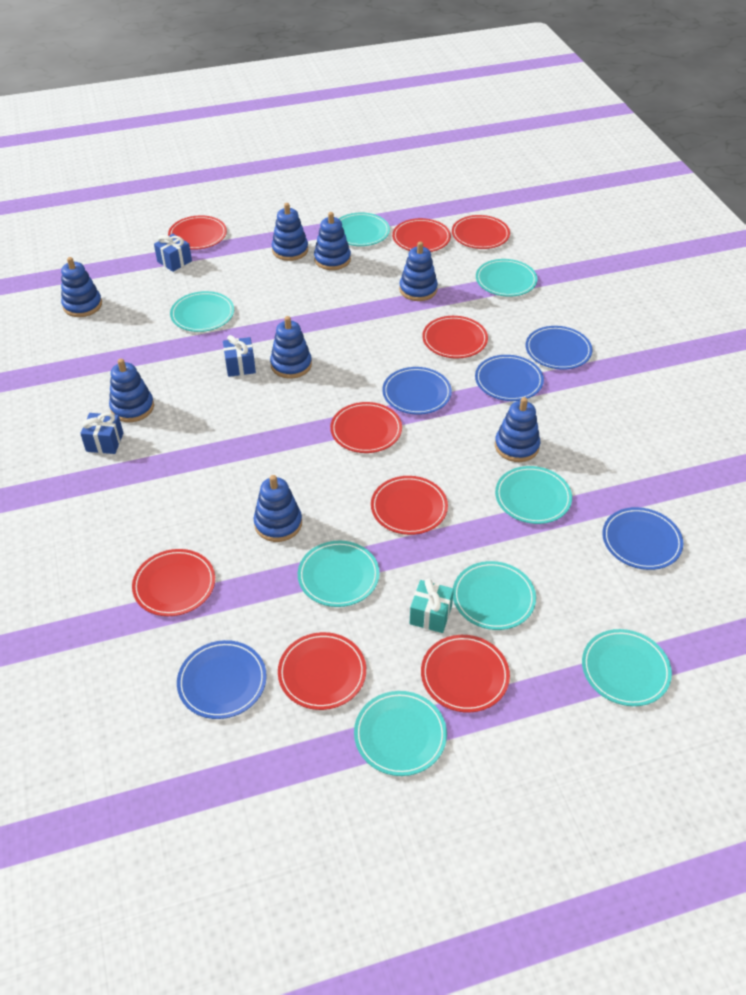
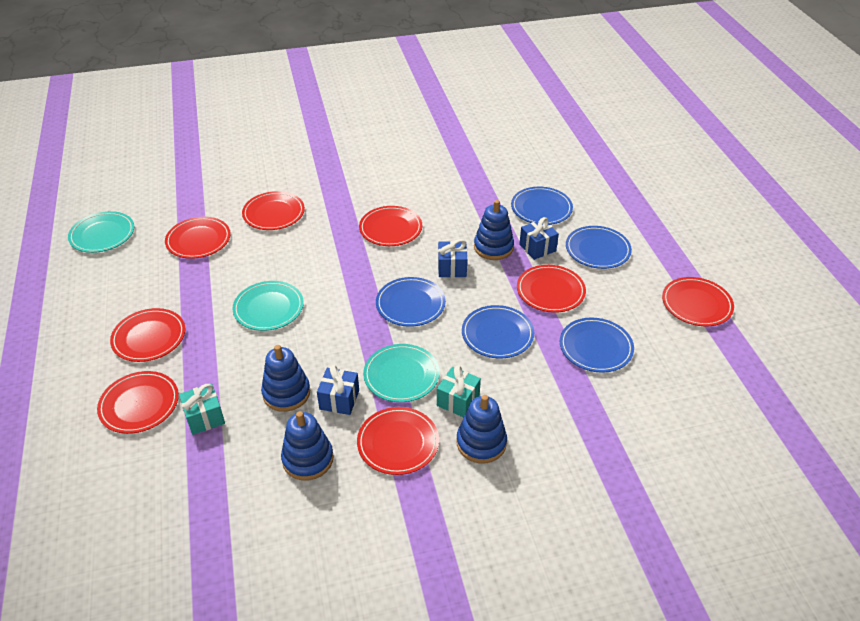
blue stacking toy: [61,257,102,317] [109,359,154,422] [254,475,302,542] [270,316,312,379] [272,203,308,261] [314,212,351,270] [399,242,438,301] [495,397,540,462] = 8 -> [261,345,310,412] [281,411,334,481] [456,395,507,463] [474,200,514,260] = 4
red plate: [132,549,215,616] [168,215,227,250] [278,632,366,710] [330,402,402,453] [371,476,448,535] [392,218,451,252] [421,635,510,713] [422,316,488,358] [452,215,510,249] = 9 -> [97,371,179,434] [110,308,185,362] [165,217,231,259] [242,191,305,230] [357,407,439,475] [359,206,422,246] [517,265,586,313] [662,277,734,326] = 8
turquoise gift: [410,578,454,633] = 1 -> [179,383,225,435] [437,365,481,418] = 2
turquoise plate: [170,291,234,332] [298,541,380,607] [339,212,390,246] [354,691,447,776] [453,561,536,630] [476,259,537,297] [495,466,572,524] [582,629,672,706] = 8 -> [68,211,134,253] [232,281,304,331] [363,344,440,402] = 3

